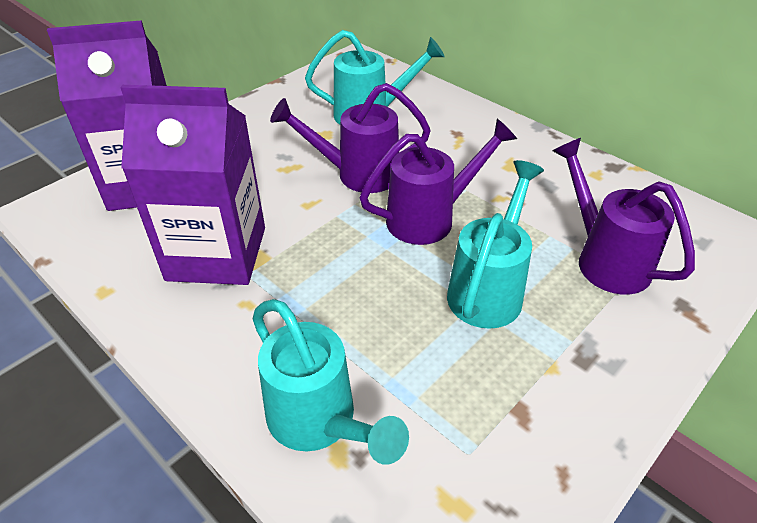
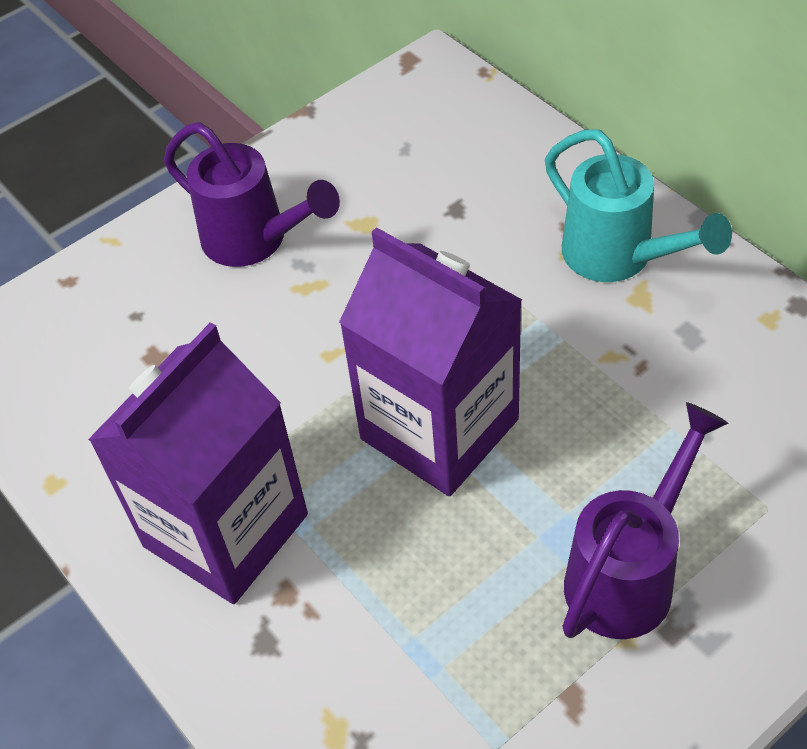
purple watering can: [270,83,431,193] [359,119,517,245] [553,138,695,295] = 3 -> [164,122,340,267] [562,402,728,639] = 2
turquoise watering can: [253,299,409,465] [305,30,445,125] [447,160,544,329] = 3 -> [545,130,732,282] = 1

